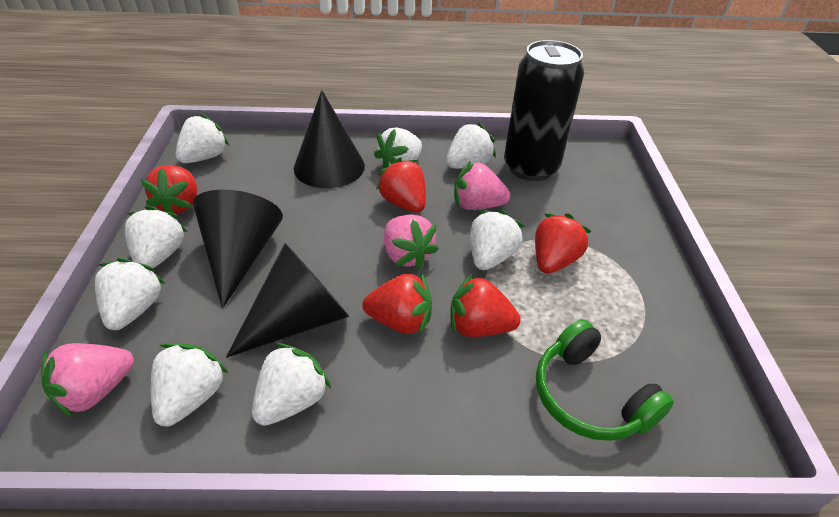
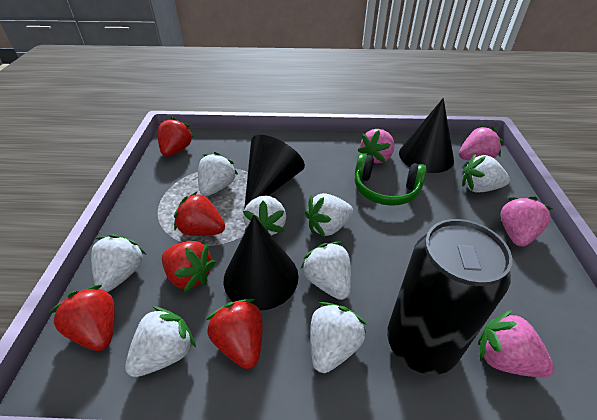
pink strawberry: [41,343,134,417] [384,214,439,270] [454,161,510,210] = 3 -> [358,129,395,163] [459,126,503,160] [478,309,554,377] [500,196,552,247] = 4

